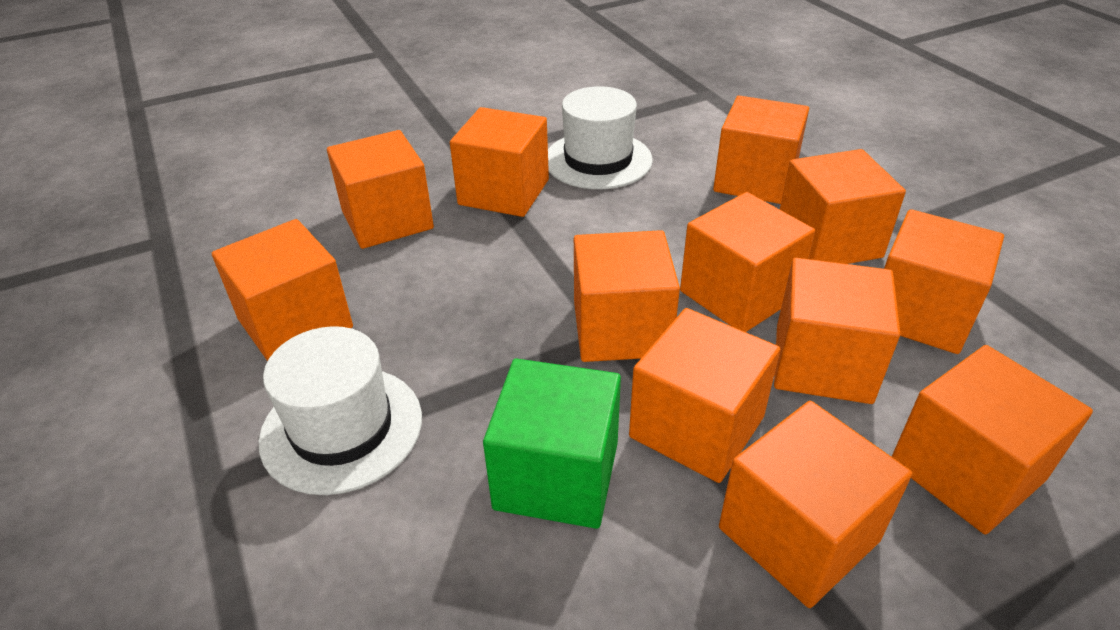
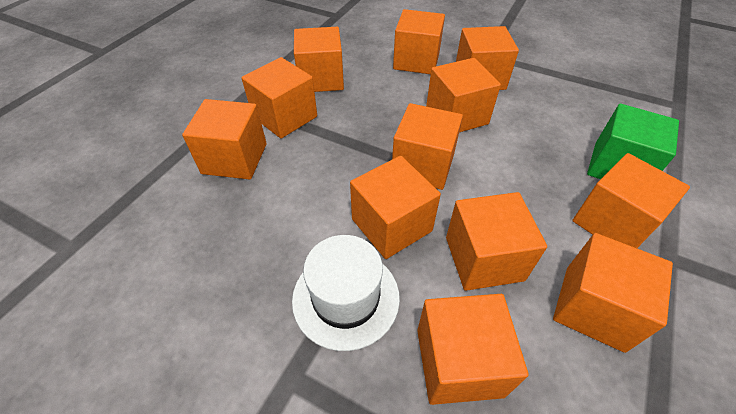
white hat: [259,326,422,495] [548,86,653,189] = 2 -> [292,235,400,351] = 1

